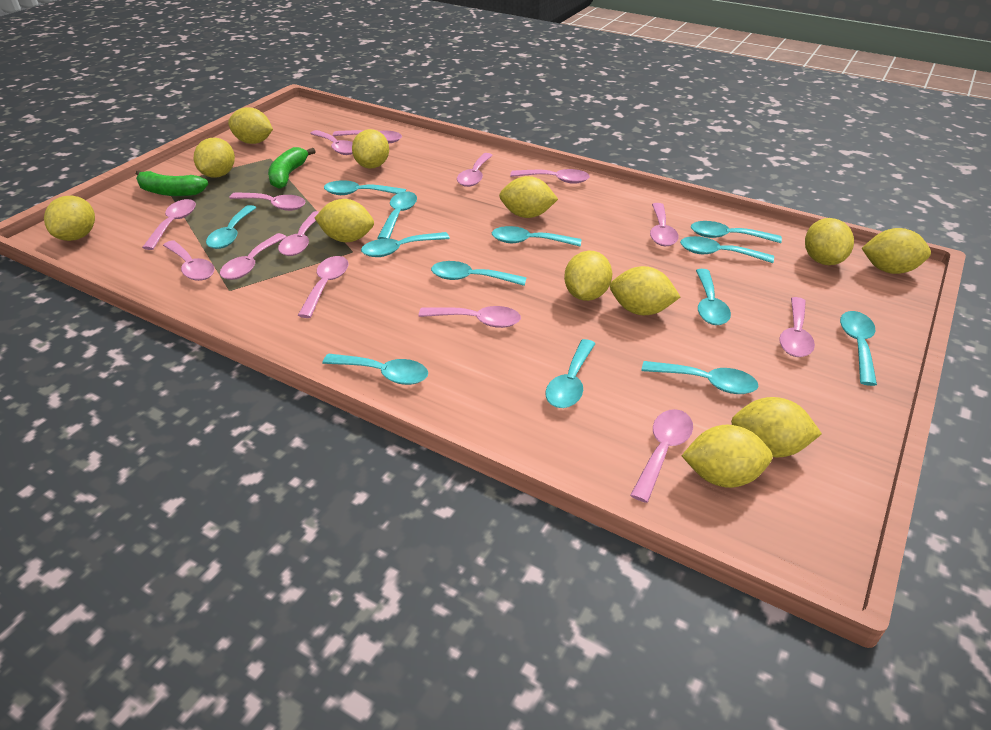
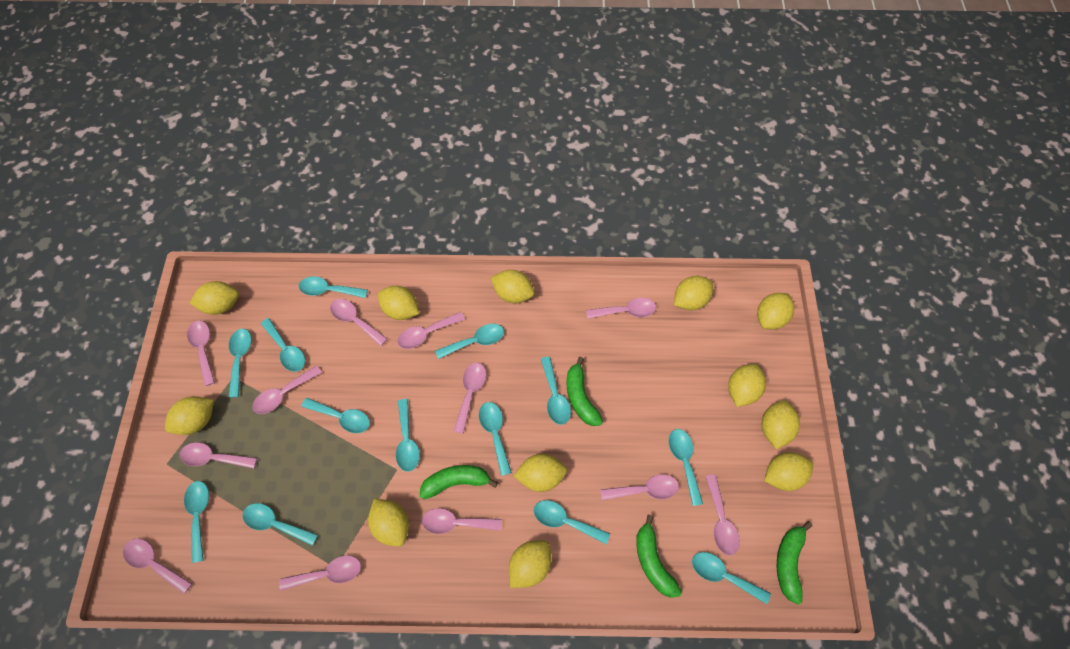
green banana: [136,170,208,196] [268,147,316,189] = 2 -> [420,465,498,499] [567,357,603,426] [636,515,682,598] [777,521,813,605] = 4
pink spoon: [142,199,196,250] [163,240,215,281] [220,233,287,280] [229,192,306,211] [278,211,320,256] [298,256,348,318] [310,130,353,155] [333,130,402,143] [418,306,521,328] [457,153,493,187] [510,169,590,184] [630,409,693,503] [650,203,679,246] [779,297,815,357] = 14 -> [123,538,192,594] [179,442,257,469] [187,320,215,386] [252,366,322,414] [279,555,361,591] [330,299,387,346] [397,312,465,349] [422,508,502,534] [454,363,486,434] [586,298,656,319] [601,474,679,501] [705,475,740,555] = 12

